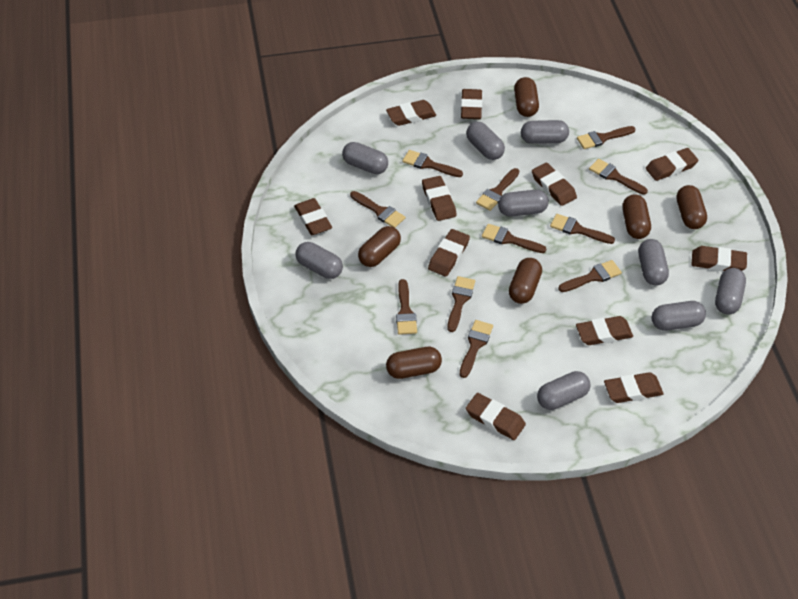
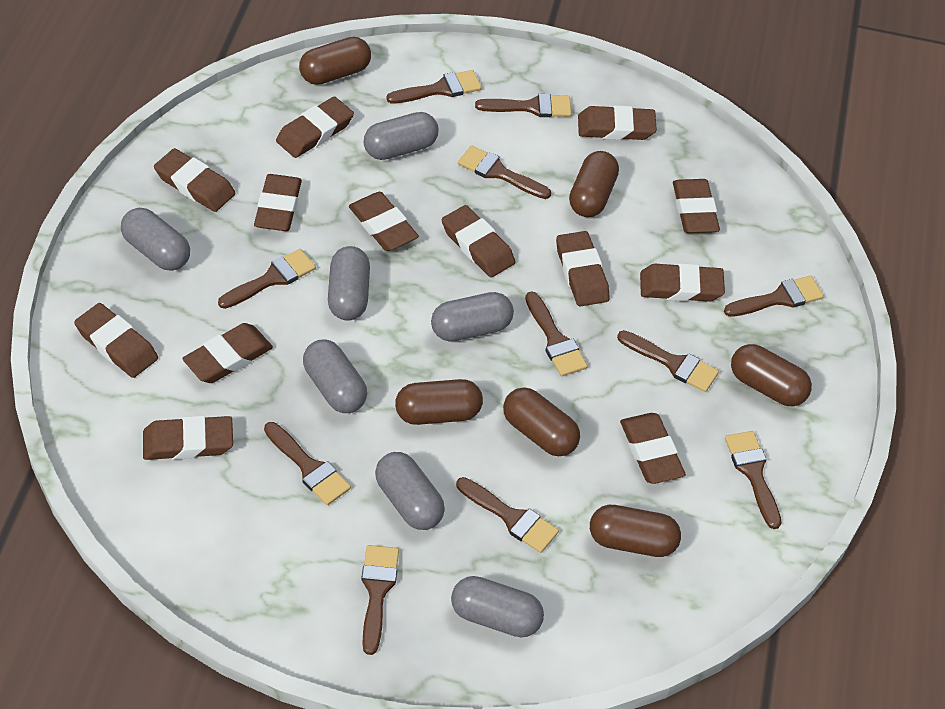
brown eraser: [294,198,332,235] [386,100,436,126] [422,176,457,221] [428,229,470,277] [461,89,482,119] [466,393,526,440] [532,163,577,206] [576,316,633,345] [604,372,663,403] [646,148,698,181] [692,246,747,271] = 11 -> [74,303,158,378] [143,416,233,460] [154,148,235,212] [182,323,273,383] [254,174,302,231] [276,97,354,158] [349,192,419,251] [442,205,515,277] [556,231,610,306] [578,105,657,140] [620,413,686,484] [640,263,725,302] [673,179,720,233] = 13
grey capsule: [295,242,343,279] [342,142,388,174] [466,122,505,160] [498,190,549,217] [521,120,569,144] [537,371,590,410] [638,239,669,286] [652,301,706,331] [715,268,746,315] = 9 -> [121,208,190,271] [303,340,367,413] [328,246,370,321] [364,112,439,160] [375,452,445,530] [431,292,514,342] [451,576,544,638] = 7

